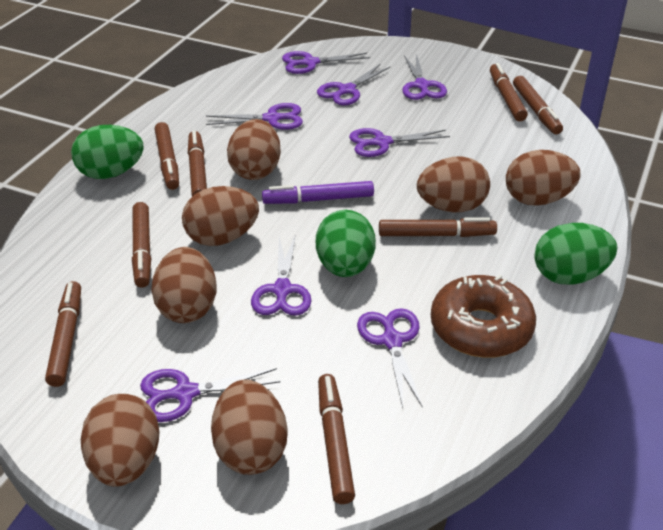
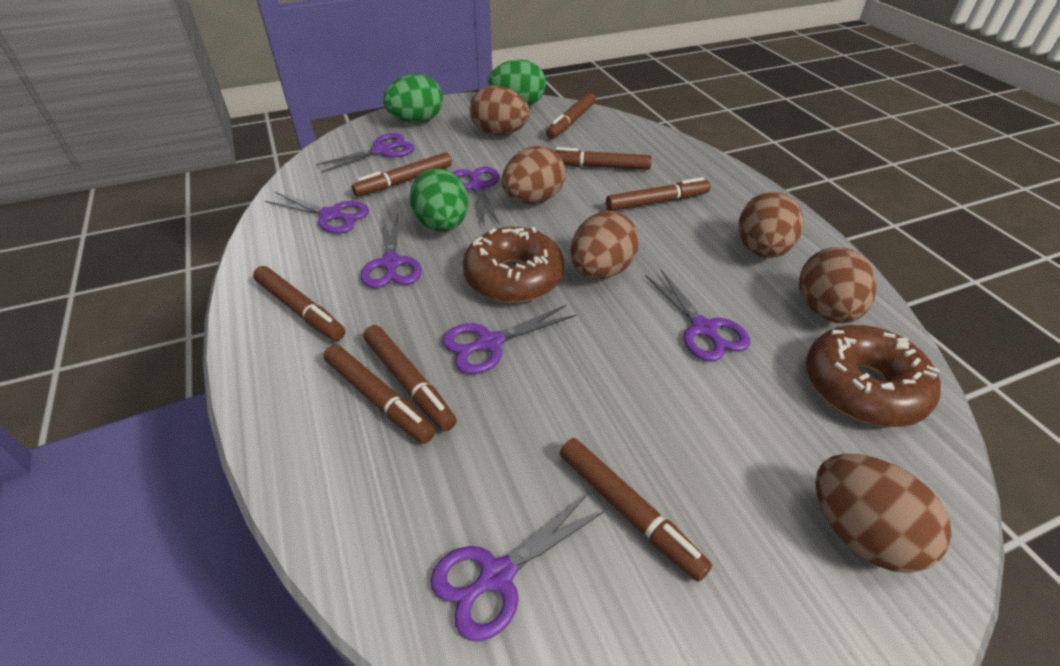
brown donut: [431,275,536,358] = 1 -> [463,227,564,303] [806,325,941,427] = 2
brown egg: [81,394,160,487] [152,247,217,323] [182,186,259,246] [211,380,288,475] [227,119,281,180] [417,157,490,212] [506,150,581,206] = 7 -> [470,86,530,135] [502,146,566,204] [570,211,639,279] [739,192,803,258] [799,247,877,323] [815,454,952,573] = 6
purple marker: [262,181,374,204] = 1 -> none = 0
purple scissors: [140,368,280,422] [206,103,303,130] [251,236,312,315] [282,51,370,74] [317,64,391,105] [349,128,450,157] [357,308,423,408] [403,54,447,100] = 8 -> [265,192,369,234] [316,133,414,172] [361,214,422,288] [430,494,605,642] [442,305,577,374] [453,166,500,225] [645,270,750,362] = 7

